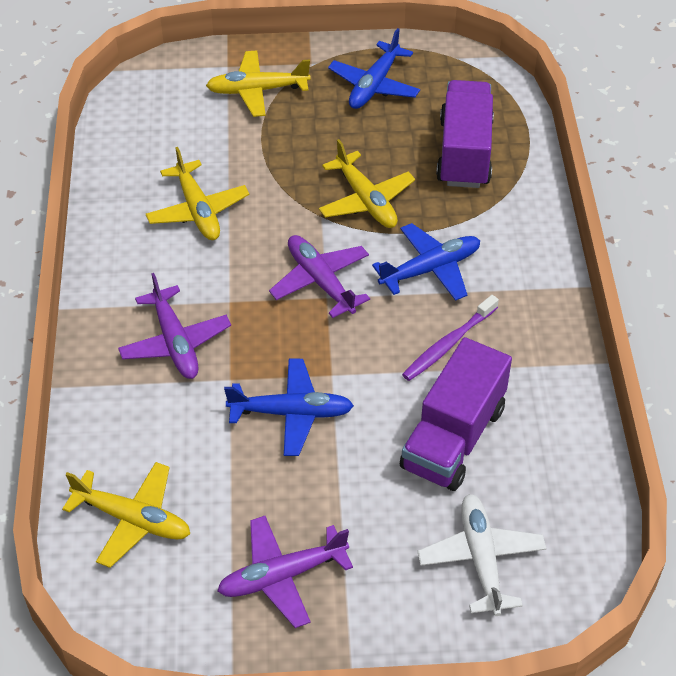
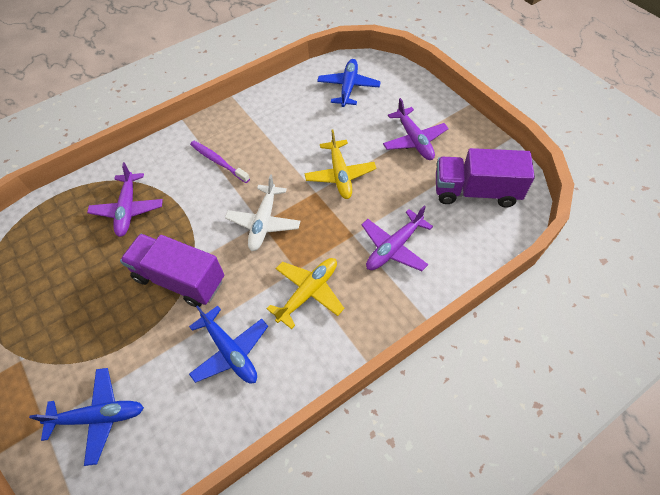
yellow plane: [62,462,190,568] [146,147,250,240] [206,50,311,117] [319,139,415,228] = 4 -> [266,258,344,329] [304,129,376,199] = 2

